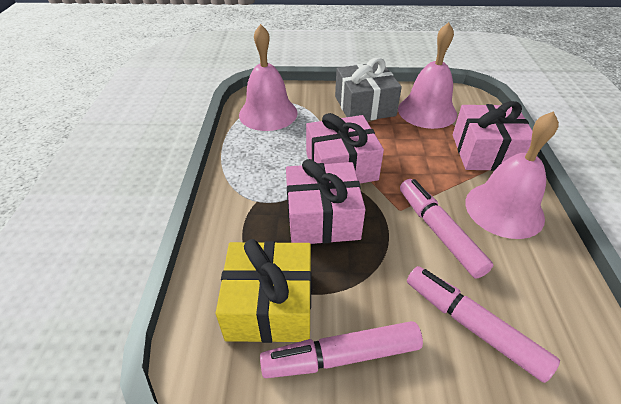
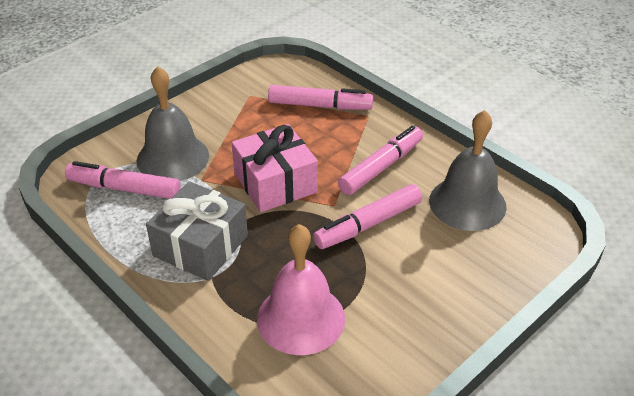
grey bell: none = 0 -> [137,66,209,181] [429,110,506,231] = 2
pink bell: [239,24,298,131] [398,22,457,129] [465,111,559,239] = 3 -> [257,224,345,355] = 1
pink gift: [286,159,366,244] [306,113,384,184] [453,101,532,171] = 3 -> [232,124,318,212] = 1
pink marker: [260,321,423,378] [400,179,493,279] [407,266,560,383] = 3 -> [65,161,181,199] [268,85,373,110] [313,184,422,249] [338,126,423,195] = 4
yellow gift: [216,239,311,343] = 1 -> none = 0

